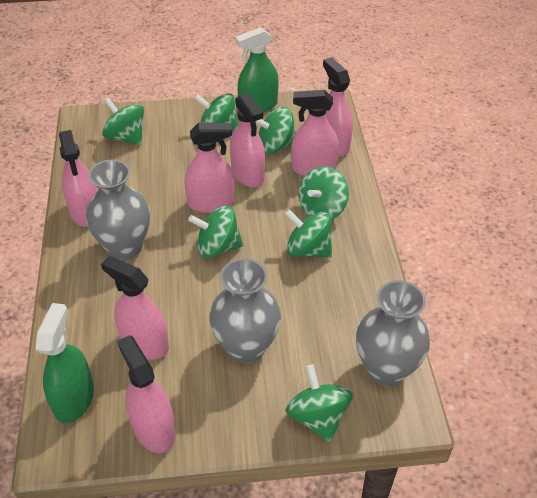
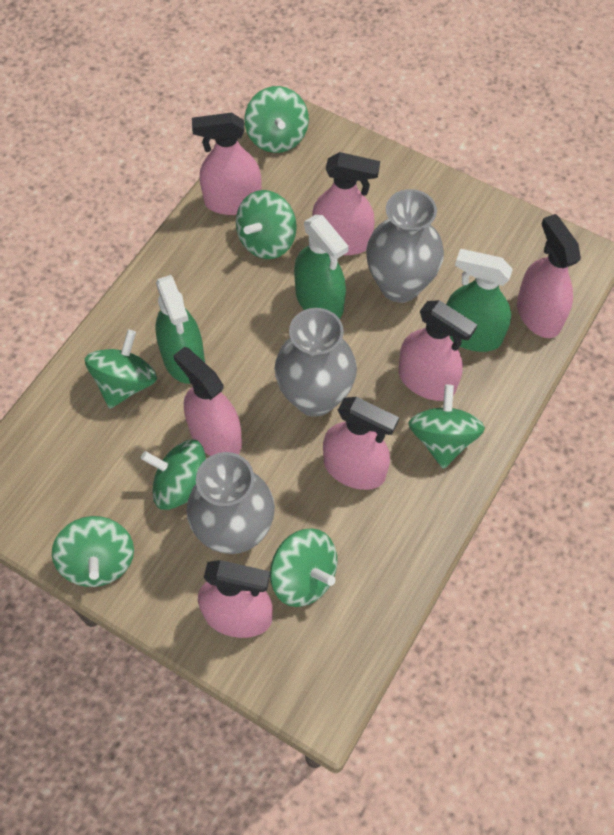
green spray bottle: [36,303,94,423] [235,27,279,113] = 2 -> [155,275,205,384] [294,215,349,319] [446,249,513,352] = 3

